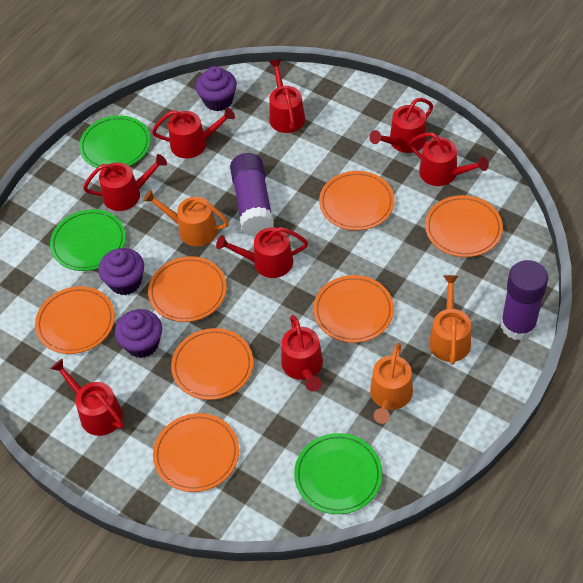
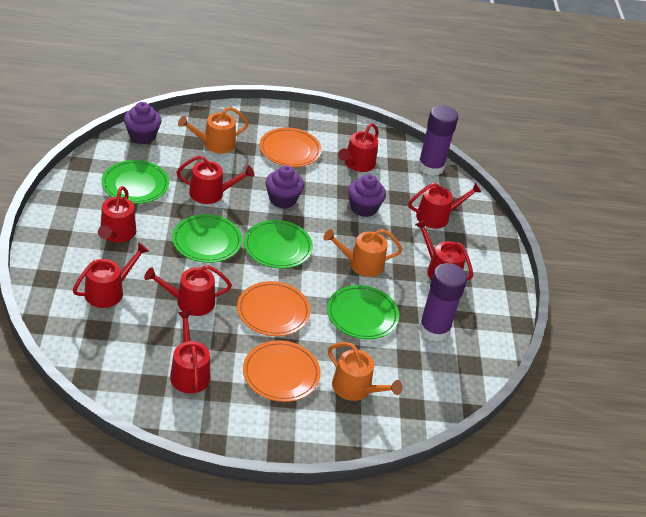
green plate: [50,209,126,271] [79,115,151,168] [294,433,382,514] = 3 -> [102,160,169,204] [172,214,242,263] [244,220,313,268] [327,285,399,339] = 4
orange plate: [35,286,115,354] [148,256,227,322] [153,413,239,492] [171,328,253,400] [313,275,394,343] [319,171,395,230] [425,195,503,257] = 7 -> [237,281,311,336] [243,340,321,402] [260,128,322,167] = 3

